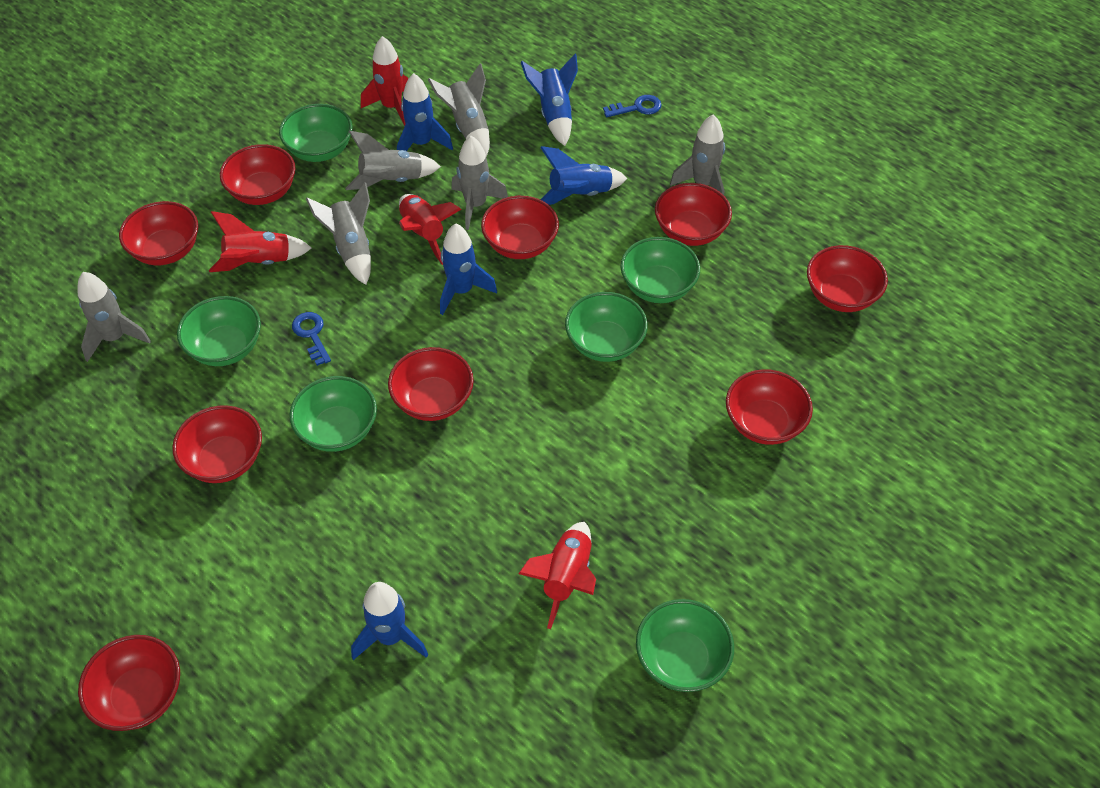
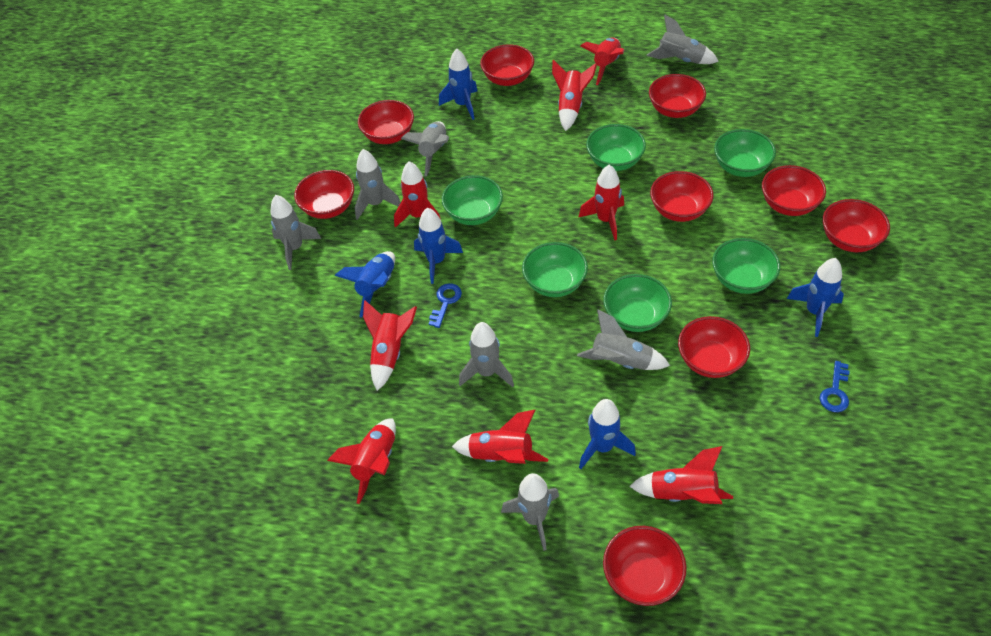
grey rocket: [78,272,151,362] [306,182,371,285] [345,131,441,190] [427,63,490,157] [451,136,508,230] [670,114,725,195] = 6 -> [270,195,321,270] [355,149,401,220] [401,121,449,177] [459,322,514,387] [501,473,559,551] [577,309,670,370] [647,14,719,64] = 7
red rocket: [209,211,312,272] [361,36,408,126] [399,194,462,265] [518,522,596,629] = 4 -> [327,418,396,504] [363,300,417,391] [394,161,441,228] [452,410,548,464] [552,60,597,131] [579,165,624,241] [581,38,625,85] [629,446,733,504] = 8

